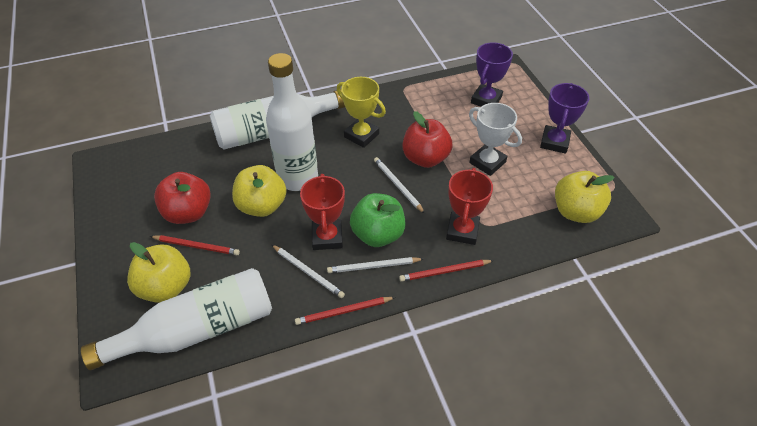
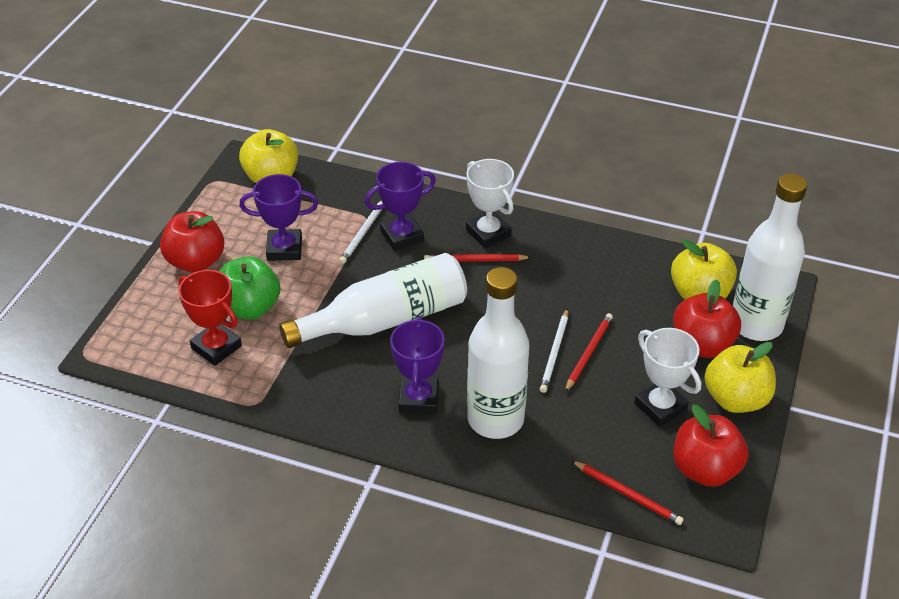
purple trophy: [471,42,513,107] [540,83,589,154] = 2 -> [239,174,318,261] [365,162,436,251] [390,317,445,413] = 3
red apple: [154,172,211,224] [402,111,452,168] = 2 -> [160,211,224,272] [673,279,741,358] [674,405,749,487] = 3
red trophy: [300,174,345,250] [446,168,493,245] = 2 -> [178,270,242,366] = 1
white pencil: [272,245,345,298] [327,257,423,273] [374,157,425,214] = 3 -> [339,201,383,264] [540,308,568,393] = 2
white trophy: [469,103,522,176] = 1 -> [466,159,514,248] [634,328,701,427] = 2
yellow trophy: [337,77,386,148] = 1 -> none = 0

